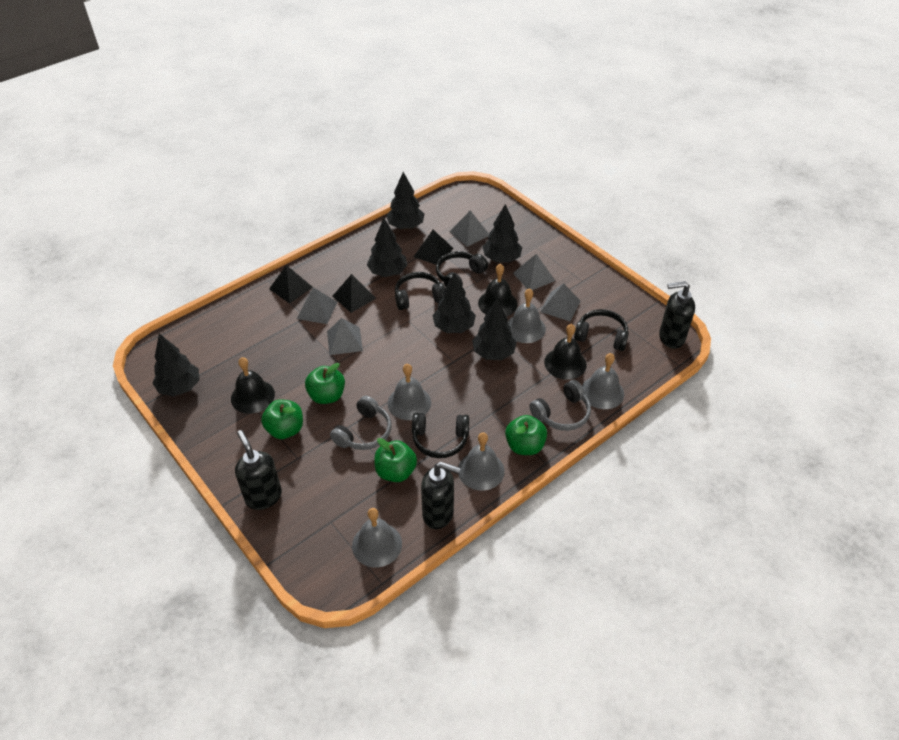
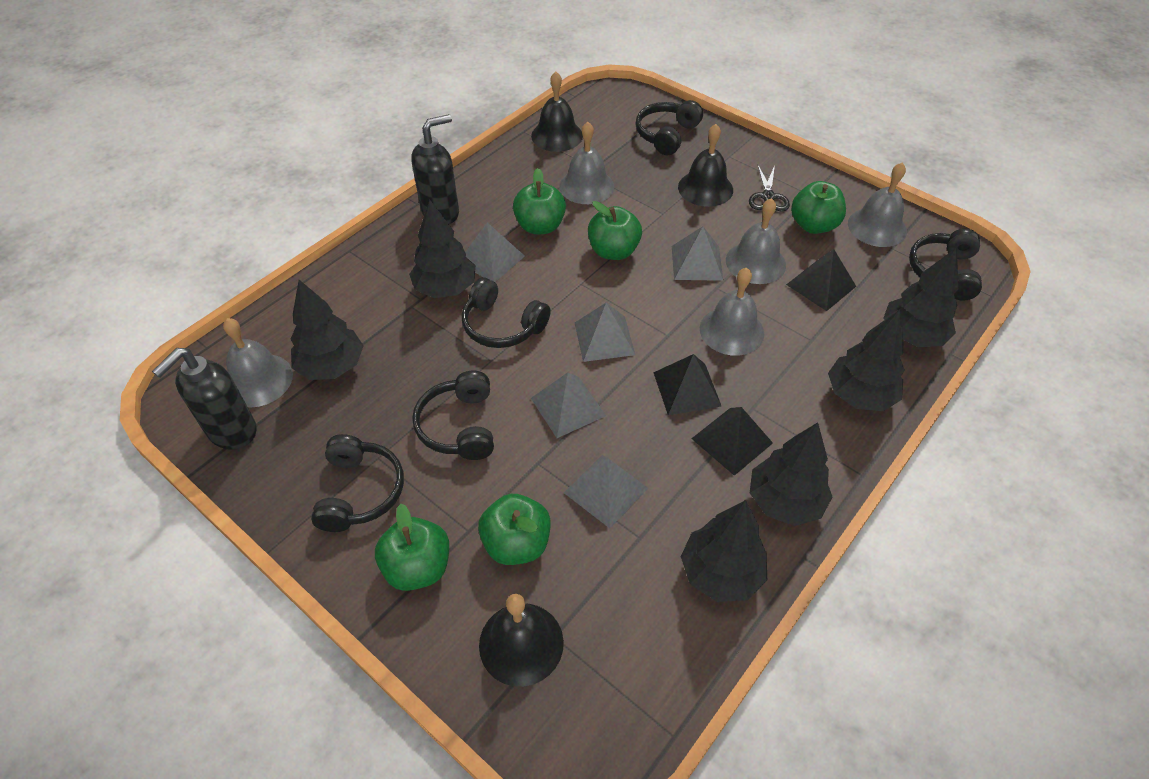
black headphones: [395,272,445,310] [412,413,469,458] [436,251,488,287] [574,309,629,351] = 4 -> [311,434,404,532] [412,371,494,460] [462,277,551,348] [636,100,703,155] [909,229,982,301] = 5
black scissors: none = 0 -> [749,165,790,211] = 1
black soap dispenser: [235,430,282,510] [421,462,461,529] [659,281,695,349] = 3 -> [152,348,257,450] [411,114,459,224] = 2
green apple: [261,399,303,439] [305,363,345,404] [374,438,417,482] [505,415,547,455] = 4 -> [375,504,449,591] [478,494,551,565] [513,168,566,234] [588,201,642,260] [791,181,846,234] = 5
grey headphones: [330,396,392,450] [529,380,591,431] = 2 -> none = 0

